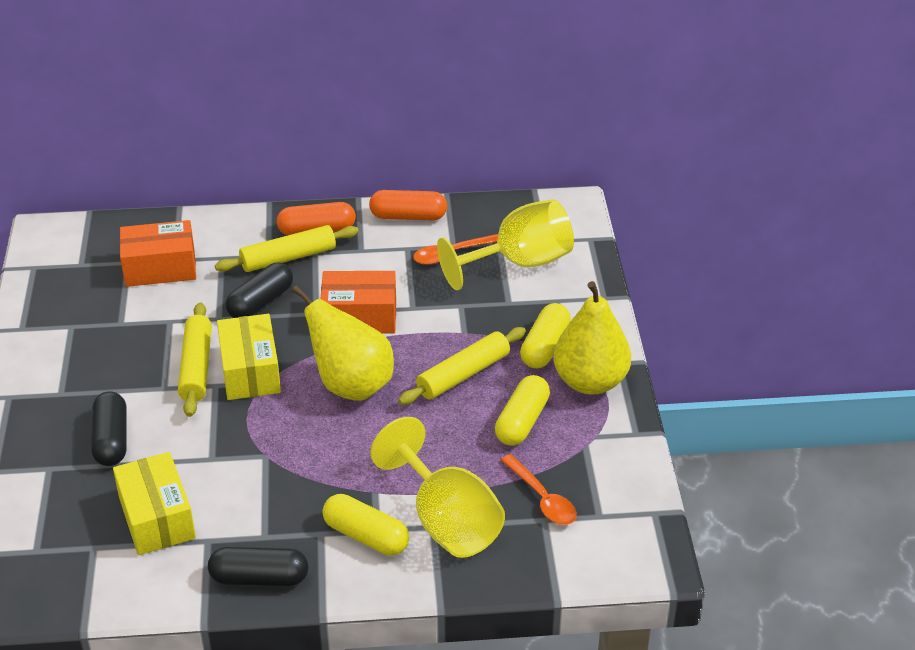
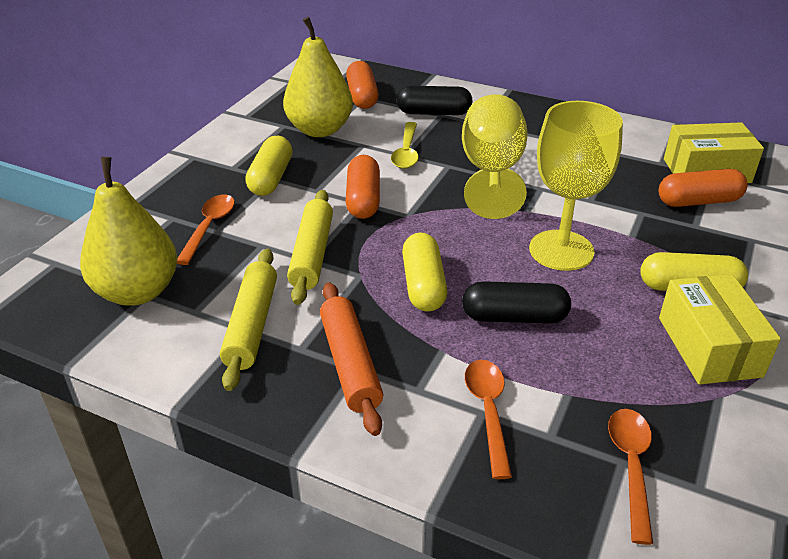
black capsule: [91,392,127,466] [208,547,308,586] [226,263,293,318] = 3 -> [397,86,473,115] [462,281,571,324] = 2
orange box: [120,220,196,287] [321,271,396,333] = 2 -> none = 0
orange capsule: [277,202,356,236] [369,190,447,220] = 2 -> [346,61,378,109] [346,155,380,219] [659,169,748,207] = 3
orange rolling pin: none = 0 -> [320,282,383,436] = 1
orange spoon: [413,234,498,265] [501,454,577,525] = 2 -> [177,194,235,265] [465,360,512,479] [608,409,653,545] = 3
yellow rolling pin: [178,303,212,417] [215,225,359,272] [398,327,526,405] = 3 -> [220,249,277,391] [287,190,333,305] = 2
yellow spoon: none = 0 -> [391,122,419,169] = 1

